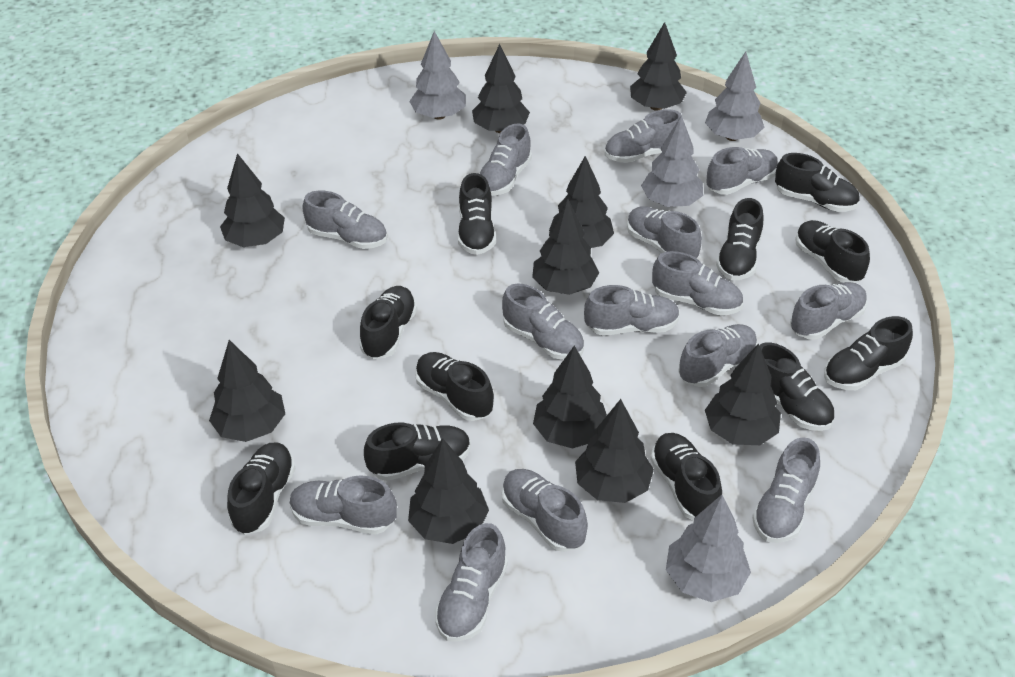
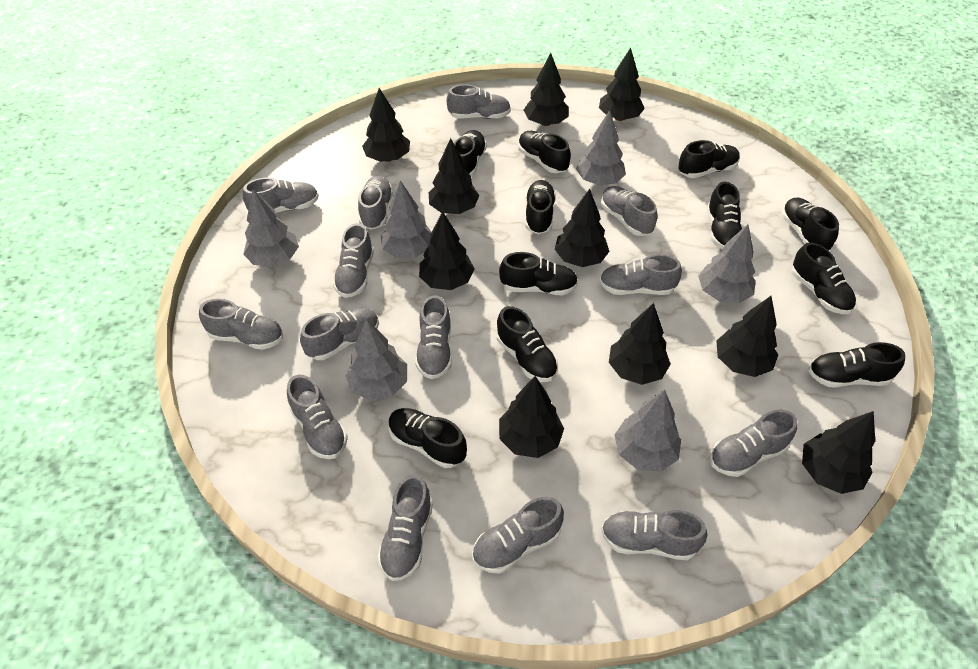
grey tree: [409,31,466,120] [641,115,703,207] [666,495,751,602] [705,52,764,141] = 4 -> [243,189,299,267] [345,319,407,400] [381,180,432,258] [576,110,626,185] [614,390,681,472] [698,224,756,303] = 6

